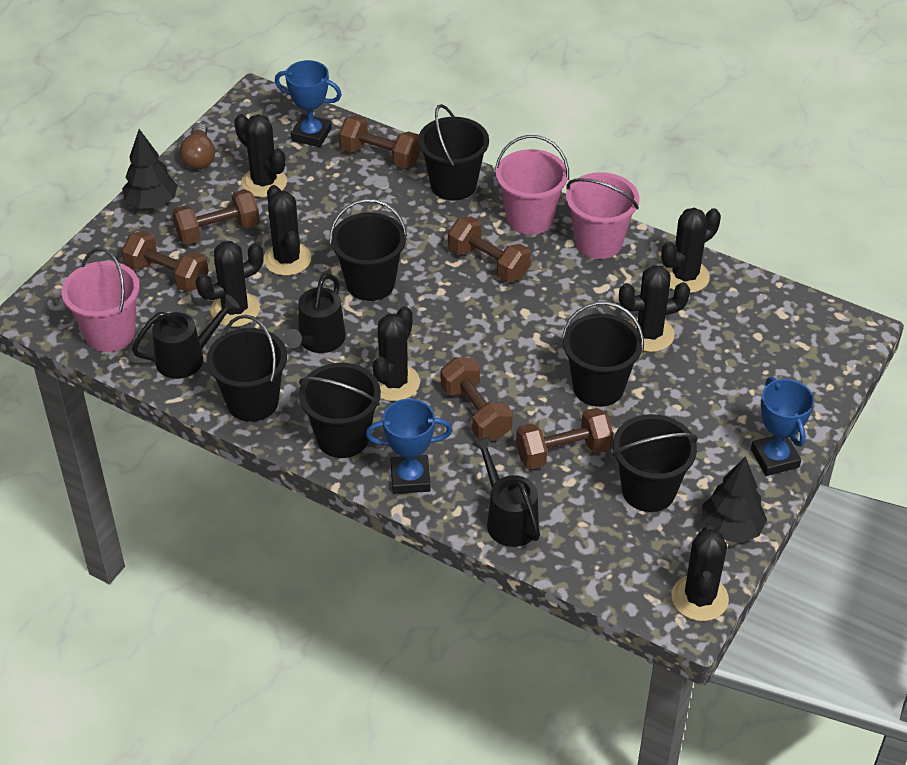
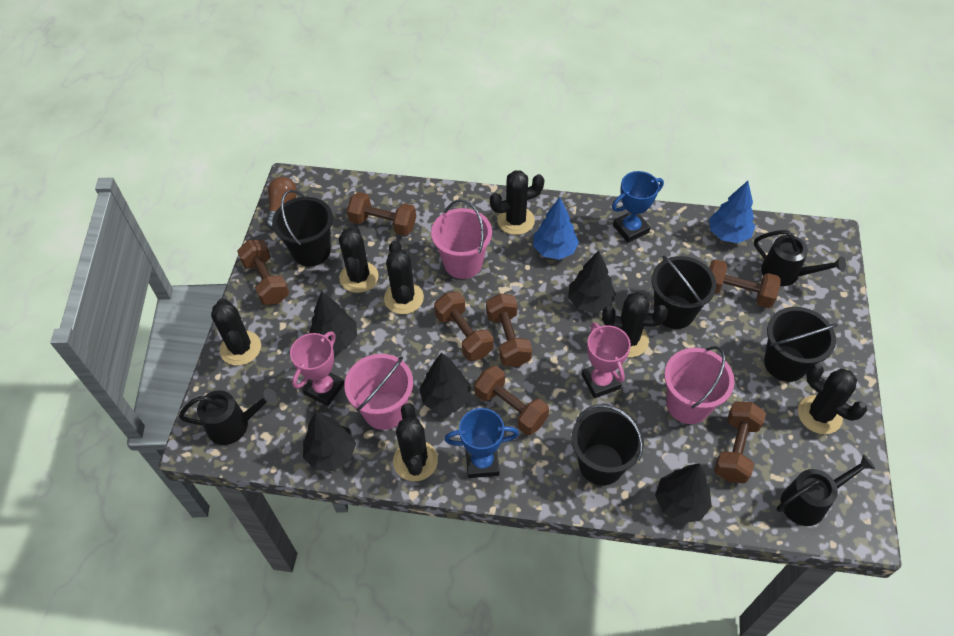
black bucket: [207,315,287,422] [299,363,381,458] [329,199,407,301] [418,104,489,201] [562,302,644,407] [613,414,698,512] = 6 -> [272,190,333,266] [571,404,644,485] [651,255,716,329] [764,307,838,382] = 4
black tree: [122,129,178,209] [701,456,767,543] = 2 -> [303,411,356,471] [309,291,357,352] [419,352,471,414] [568,251,616,313] [655,463,712,523] = 5
blue tree: none = 0 -> [533,197,579,260] [709,181,755,243] = 2
blue trophy: [275,60,342,147] [366,399,453,494] [751,377,814,476] = 3 -> [444,408,519,478] [612,171,664,243] = 2
brown dumbbell: [122,230,209,292] [172,189,260,245] [339,115,421,169] [441,357,513,441] [448,216,531,283] [516,408,613,469] = 6 -> [237,240,289,305] [347,192,416,236] [434,292,494,361] [474,366,549,435] [486,293,532,367] [709,259,780,308] [714,402,766,483] = 7
pink trophy: none = 0 -> [290,331,344,406] [581,322,631,398] = 2

